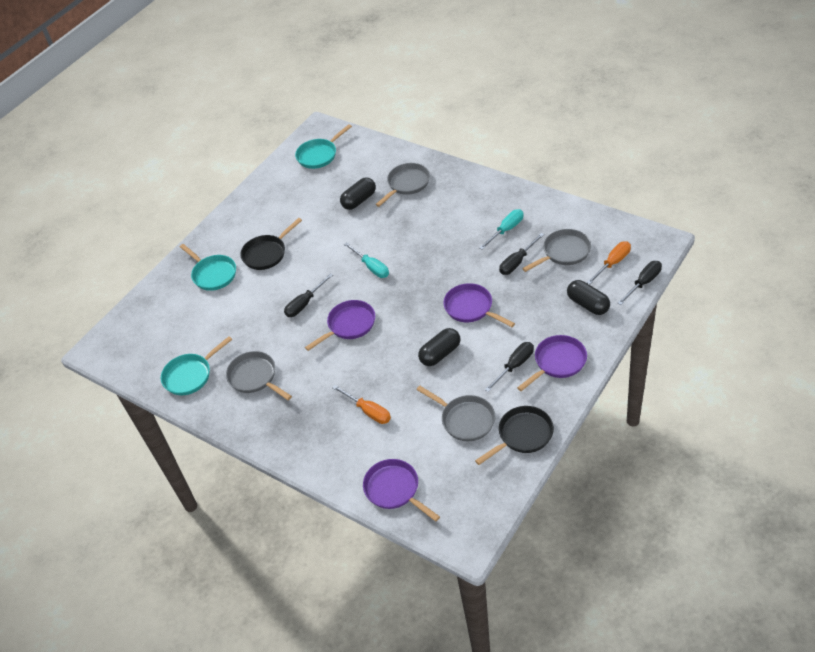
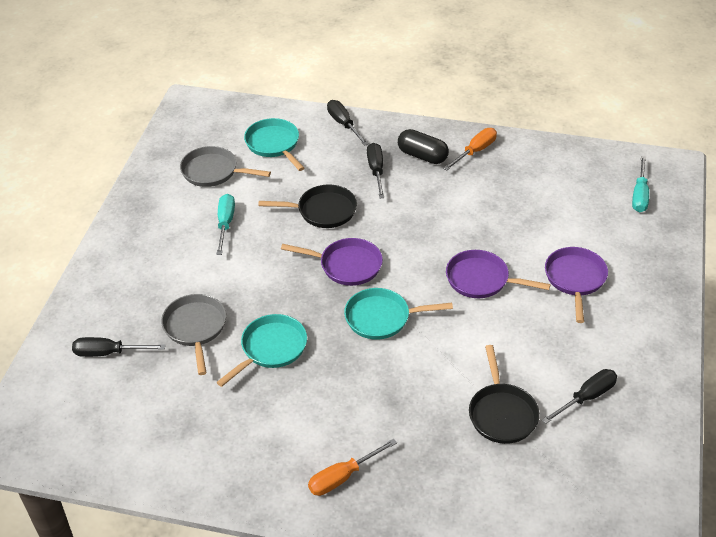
black capsule: [340,177,376,210] [418,328,460,366] [567,280,610,315] = 3 -> [398,129,449,164] = 1
grey pan: [226,351,292,400] [375,163,430,207] [416,386,495,441] [522,229,591,272] = 4 -> [161,294,226,375] [180,146,271,187] = 2
purple pan: [305,300,375,351] [363,459,440,522] [443,283,515,327] [517,335,587,391] = 4 -> [281,238,383,286] [446,250,551,298] [545,247,608,323] = 3

